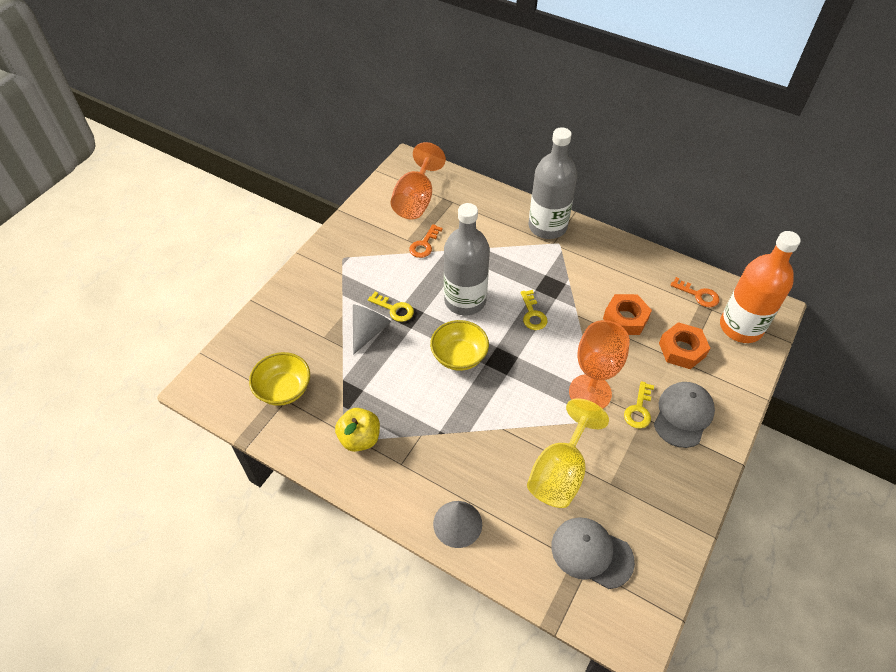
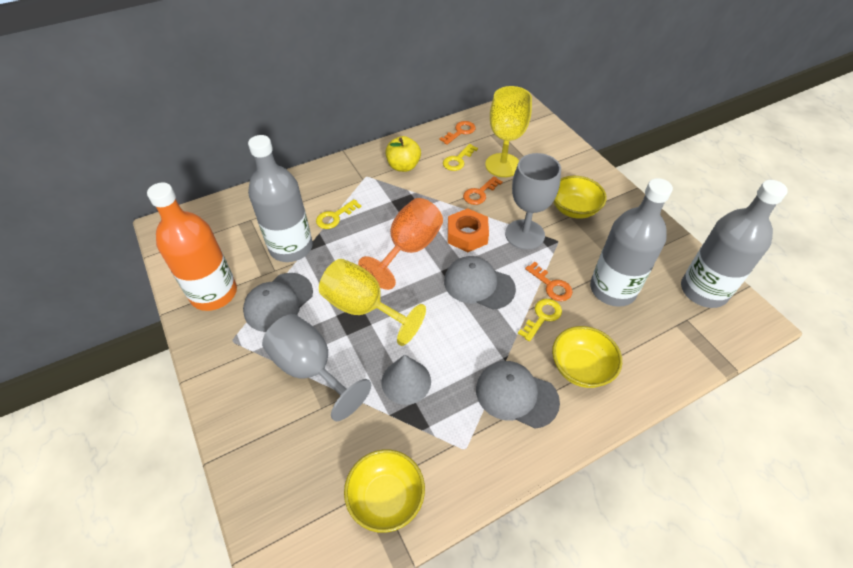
grey bottle: [444,203,490,315] [529,127,577,239] = 2 -> [248,135,313,262] [590,178,673,307] [681,180,788,308] = 3
grey cap: [551,517,635,589] [654,382,715,448] = 2 -> [243,273,313,332] [444,256,516,310] [476,361,560,429] = 3
grey cone: [353,305,391,355] [433,501,482,548] = 2 -> [381,355,431,405] = 1
grey goblet: none = 0 -> [262,314,371,421] [505,153,561,250] = 2
orange goblet: [390,142,446,219] [569,320,630,409] = 2 -> [358,198,443,290] = 1
orange key: [409,224,443,258] [670,277,720,308] = 2 -> [439,121,476,145] [463,176,503,205] [525,262,573,301] = 3
orange nut: [603,294,652,335] [659,322,710,369] = 2 -> [448,208,489,252] = 1
yellow bowl: [249,352,310,406] [430,320,489,371] = 2 -> [344,449,425,533] [552,326,622,388] [553,176,607,219] = 3
yellow goblet: [527,398,609,508] = 1 -> [319,259,426,346] [485,86,532,177] = 2

